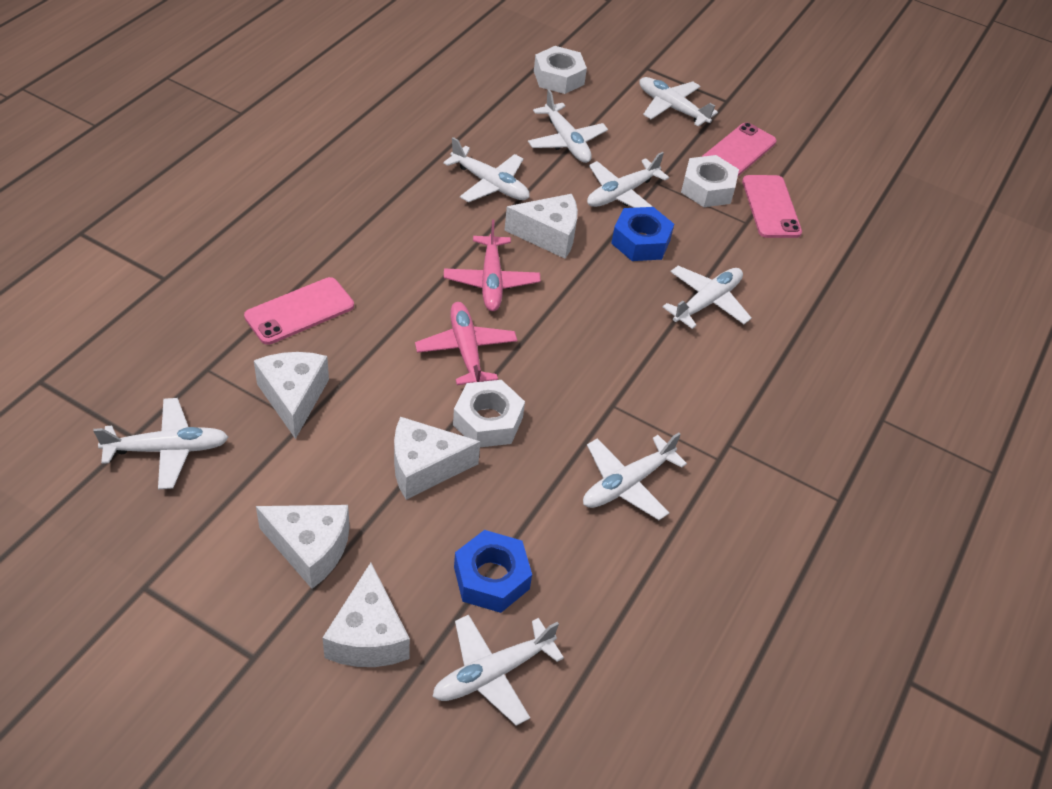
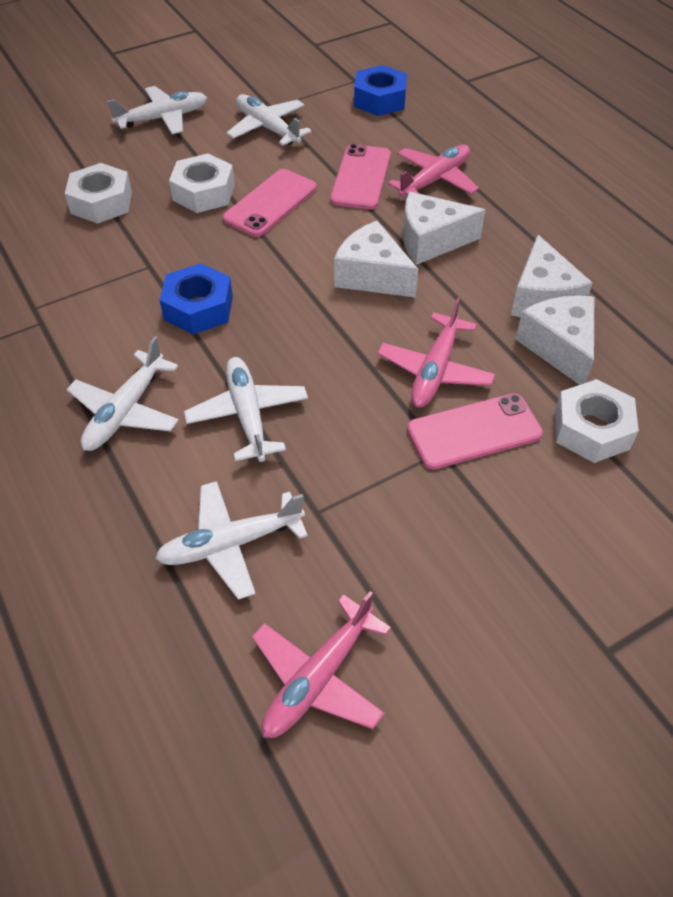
pink plane: [415,302,517,385] [444,219,540,311] = 2 -> [252,591,391,738] [378,297,495,408] [388,145,479,196] = 3
white cheese: [254,352,329,439] [256,505,350,589] [322,563,410,667] [394,417,480,500] [504,194,578,259] = 5 -> [334,221,418,298] [403,192,485,265] [511,235,593,317] [515,296,594,385] = 4
white plane: [93,398,228,490] [432,615,564,726] [443,137,530,202] [528,89,608,163] [583,433,687,520] [587,152,669,208] [640,77,718,126] [663,266,752,329] = 8 -> [67,336,179,451] [107,86,207,135] [155,481,308,600] [184,357,308,462] [226,94,312,146] = 5

